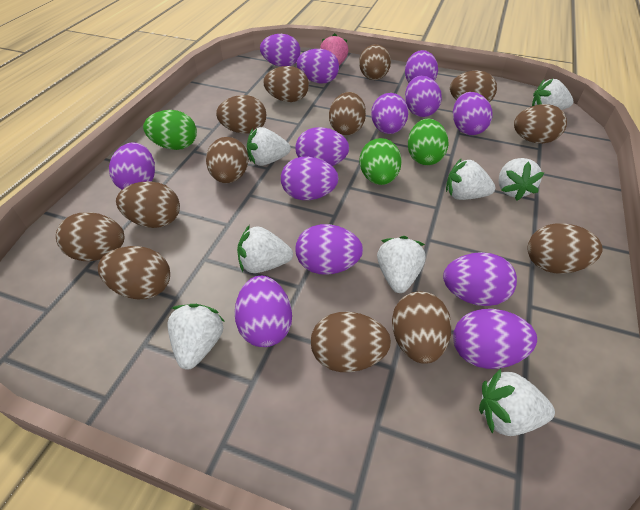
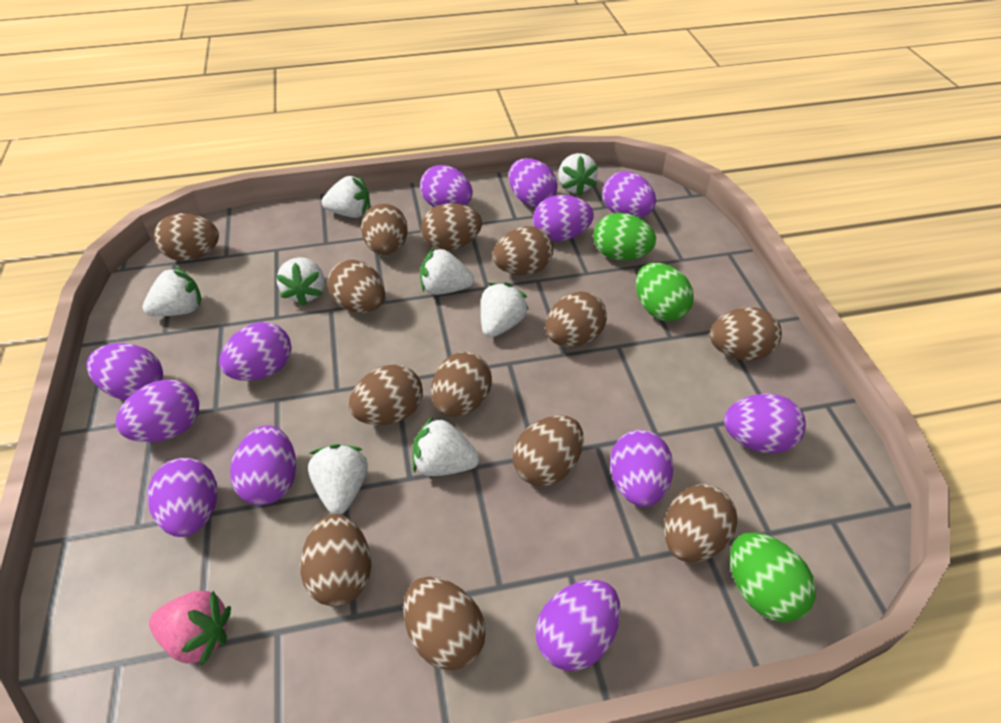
purple egg: [109,142,155,189] [234,276,292,347] [260,34,301,67] [281,157,339,200] [295,127,349,166] [295,224,363,275] [297,49,339,84] [371,93,409,134] [405,50,438,83] [405,76,442,117] [443,252,517,306] [453,92,493,135] [453,309,537,369] = 13 -> [86,343,163,400] [115,380,199,442] [147,458,217,537] [220,322,291,381] [230,425,296,505] [420,165,473,207] [509,158,558,207] [533,195,594,241] [536,580,621,671] [603,171,656,218] [610,430,674,507] [724,393,806,453] = 12

